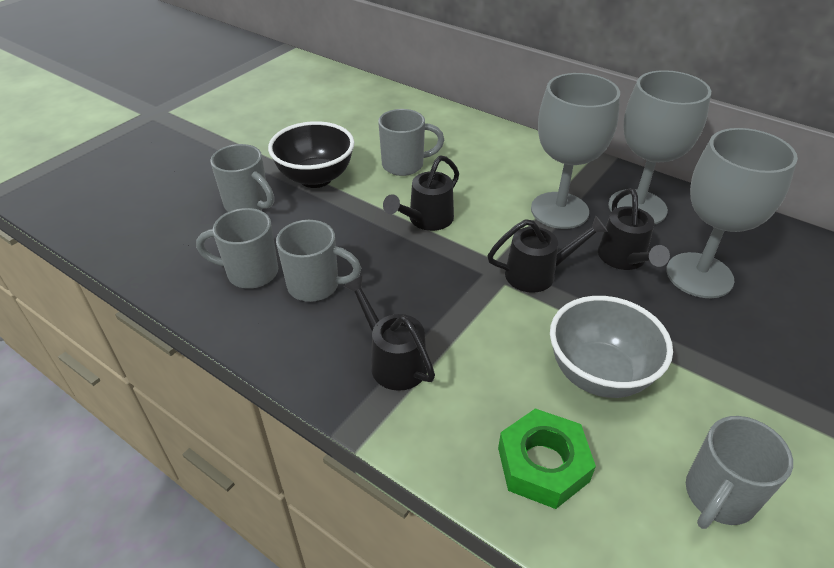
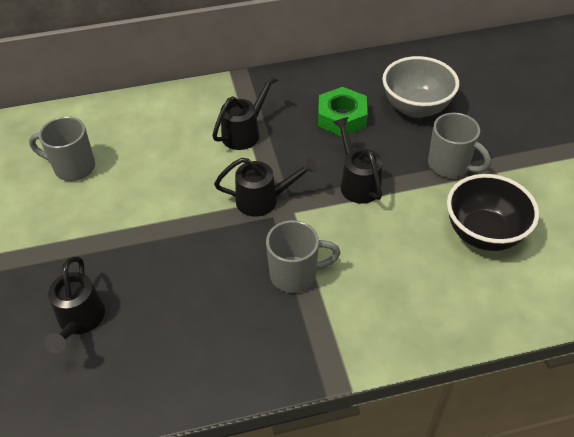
grey goblet: [531,73,620,229] [608,70,711,225] [666,128,798,298] = 3 -> none = 0
grey mug: [196,208,278,288] [210,144,274,212] [276,220,361,302] [378,109,444,176] [686,416,793,529] = 5 -> [29,116,95,181] [266,220,340,293] [428,112,491,178] = 3

